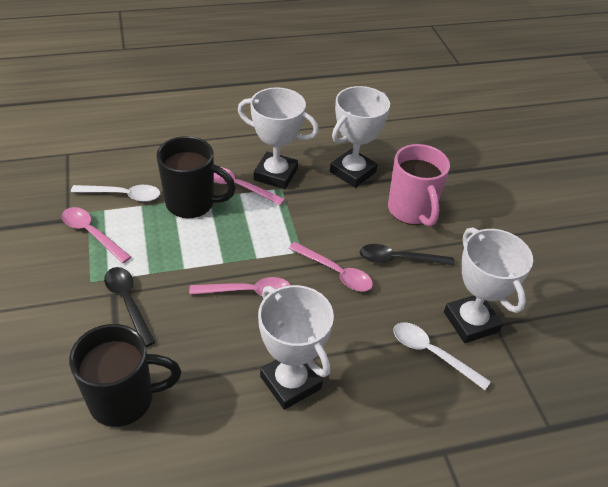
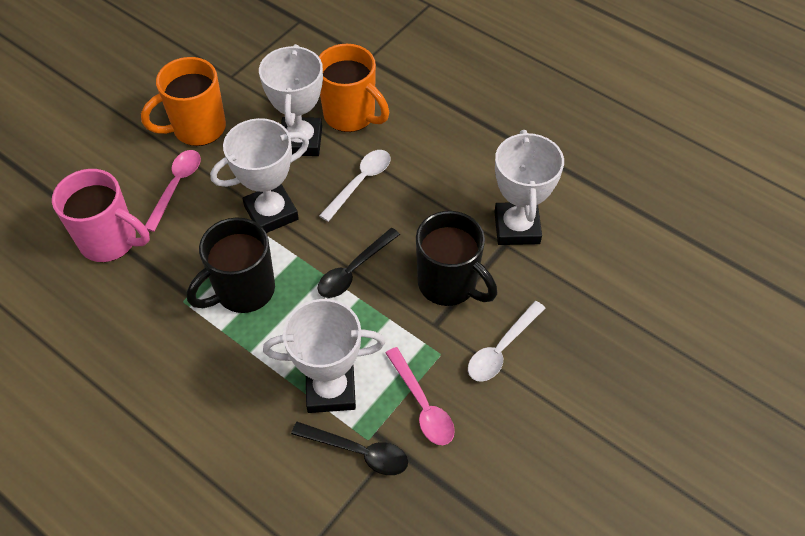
orange mug: none = 0 -> [141,57,226,146] [319,44,389,132] = 2
pink spoon: [62,207,131,263] [189,277,290,296] [214,167,285,206] [289,242,373,292] = 4 -> [145,150,201,232] [386,347,455,445] = 2

